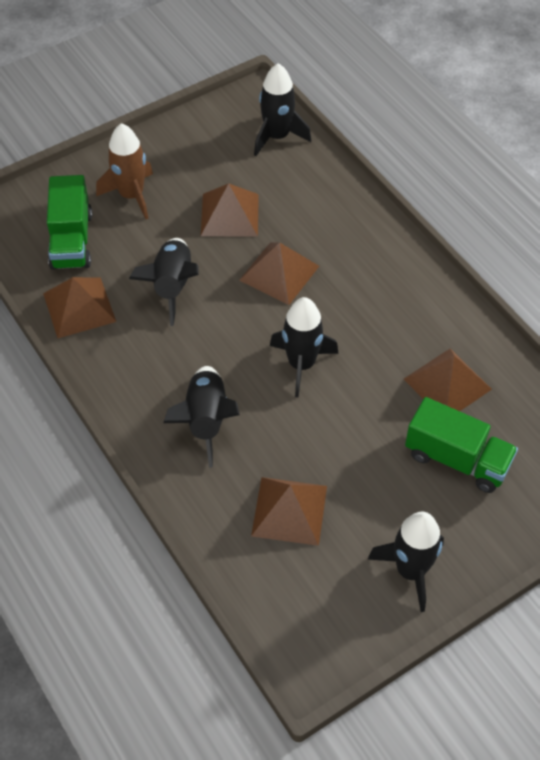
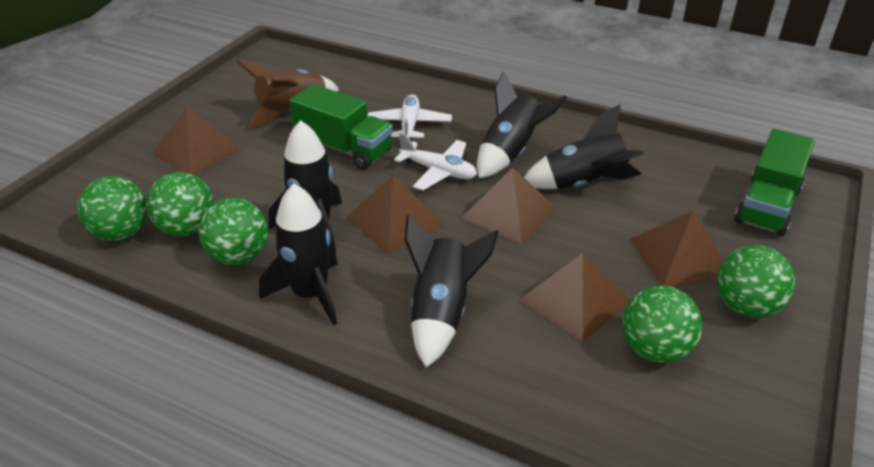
green ball: none = 0 -> [77,176,147,241] [146,172,214,237] [199,198,268,265] [622,286,702,363] [717,245,796,318] = 5
white plane: none = 0 -> [367,95,452,138] [394,133,477,191] = 2

